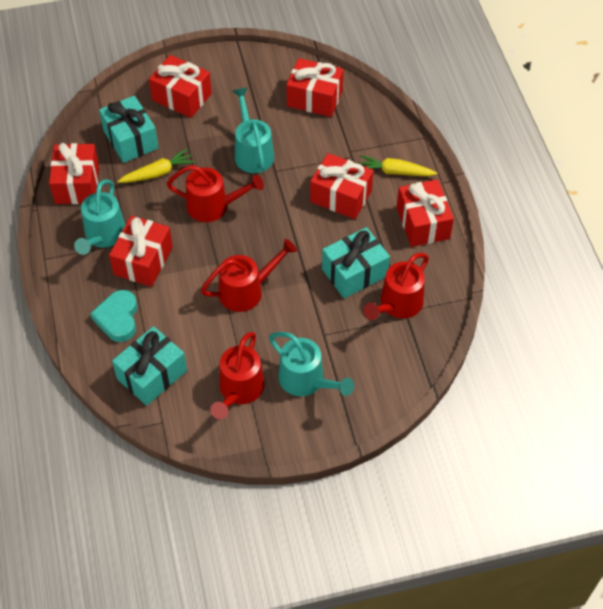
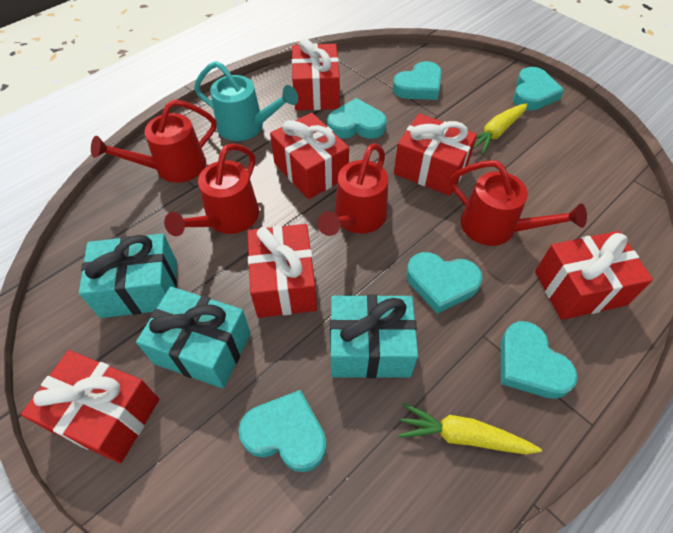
turquoise heart: [90,290,138,342] = 1 -> [239,390,327,472] [327,98,387,139] [392,61,442,100] [406,252,483,314] [501,321,578,399] [513,67,564,111] = 6
turquoise watering can: [74,179,125,255] [233,88,274,173] [269,332,354,396] = 3 -> [194,61,298,141] = 1

